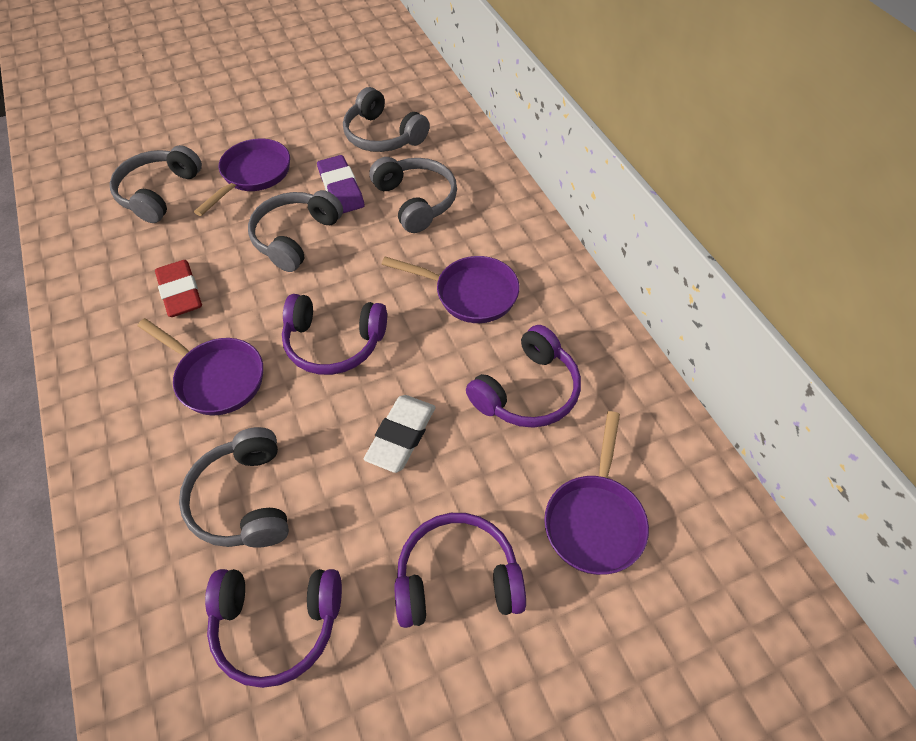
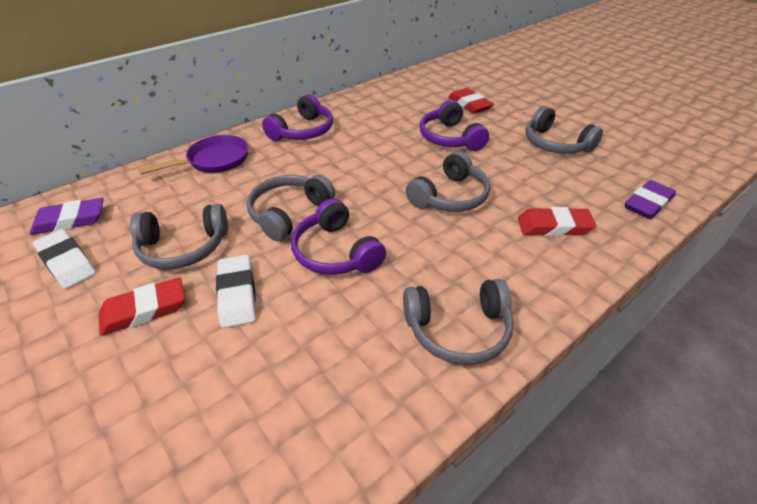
purple eraser: [317,155,365,213] = 1 -> [29,198,104,235] [625,180,676,219] = 2
purple headphones: [205,569,342,688] [282,294,387,375] [394,513,526,628] [466,325,581,428] = 4 -> [262,94,333,141] [291,198,386,275] [420,100,489,151] = 3
purple pan: [137,318,263,415] [194,139,290,216] [382,256,519,323] [544,411,649,575] = 4 -> [139,135,248,175] = 1
red eraser: [155,260,202,317] = 1 -> [99,277,185,336] [448,88,494,114] [518,207,596,236] = 3
white eraser: [364,395,436,473] = 1 -> [33,229,96,289] [216,255,256,328] = 2

